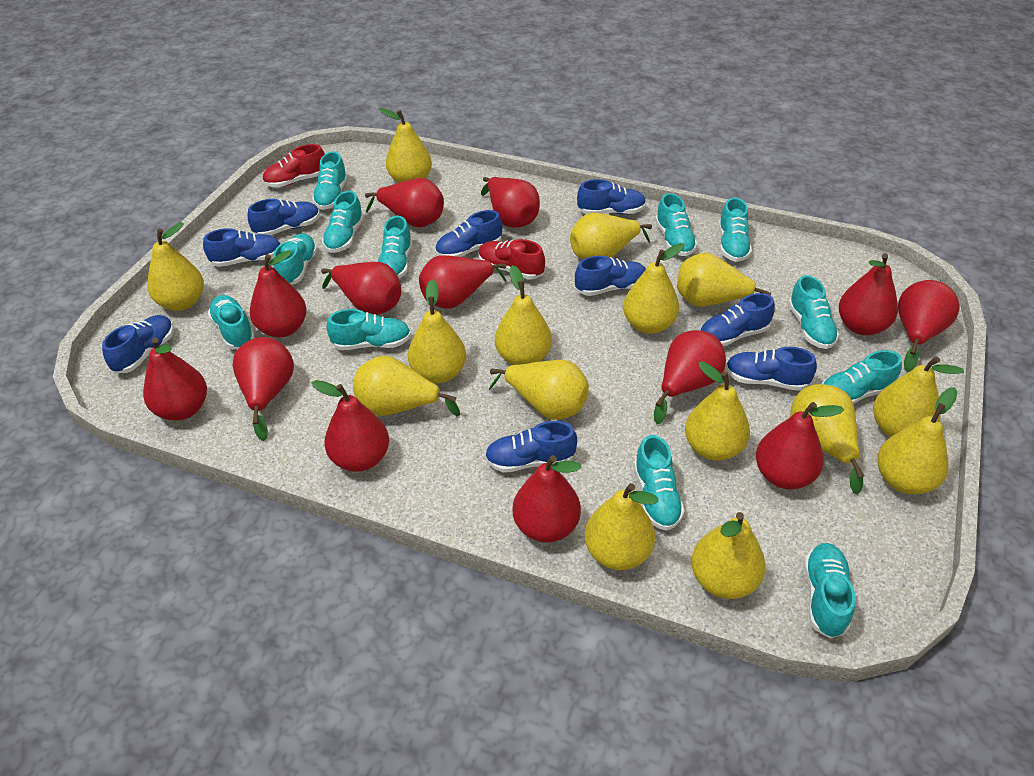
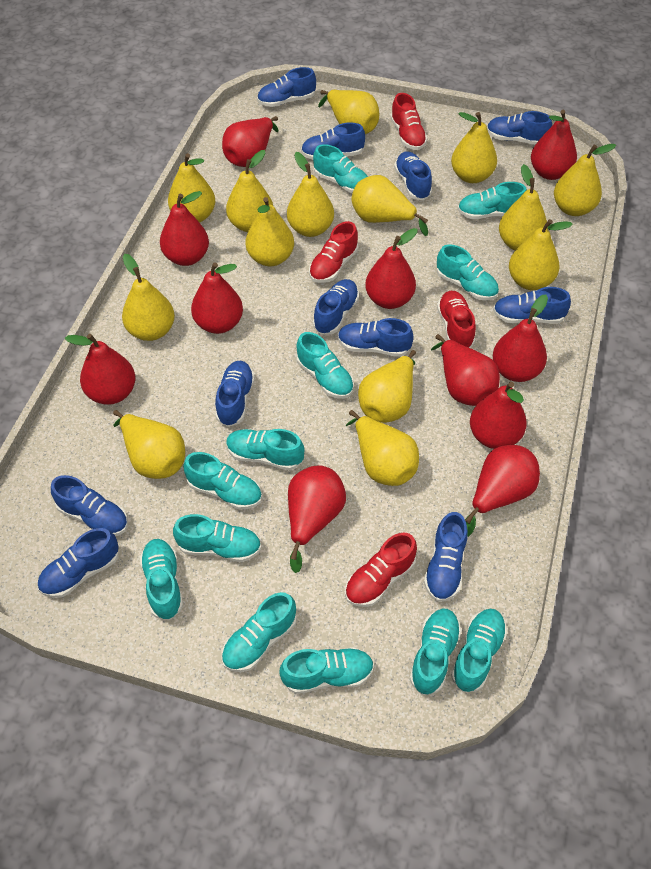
blue shoe: [102,315,174,373] [203,228,280,267] [247,199,320,235] [435,210,502,257] [485,421,577,473] [575,256,646,296] [577,179,646,214] [700,293,775,346] [725,347,817,391] = 9 -> [37,528,119,598] [51,475,128,536] [215,361,255,427] [257,67,316,107] [301,122,365,160] [313,279,359,335] [338,318,413,357] [394,151,432,200] [424,512,468,602] [487,111,552,145] [493,287,571,324] = 11
red pear: [143,337,207,421] [233,337,294,441] [250,250,307,337] [311,380,389,472] [321,262,401,315] [365,178,444,227] [419,255,507,309] [481,177,540,228] [513,455,581,542] [654,330,726,424] [756,402,844,489] [839,253,898,335] [898,280,960,372] = 13 -> [65,334,136,405] [160,191,209,266] [191,262,243,334] [222,116,278,167] [288,465,346,573] [365,228,418,309] [431,334,500,406] [465,445,540,537] [470,382,527,449] [493,295,548,382] [531,110,577,180] = 11
red shoe: [262,144,325,188] [478,239,545,280] = 2 -> [309,221,358,283] [345,532,417,607] [390,93,428,150] [437,291,476,348] = 4
yellow pear: [147,222,204,311] [353,355,460,416] [379,108,432,183] [408,279,466,383] [489,360,589,420] [495,265,552,365] [570,213,652,260] [585,483,658,570] [623,243,684,334] [677,253,771,307] [685,361,750,461] [691,512,766,599] [790,384,864,495] [873,356,964,437] [877,387,957,495] = 15 -> [113,410,185,479] [122,254,175,341] [168,153,215,223] [226,150,273,232] [246,197,294,267] [287,152,334,237] [318,90,379,134] [345,410,419,486] [351,175,428,236] [358,350,416,423] [451,112,497,183] [499,164,548,250] [509,219,573,290] [554,144,616,216] = 14

